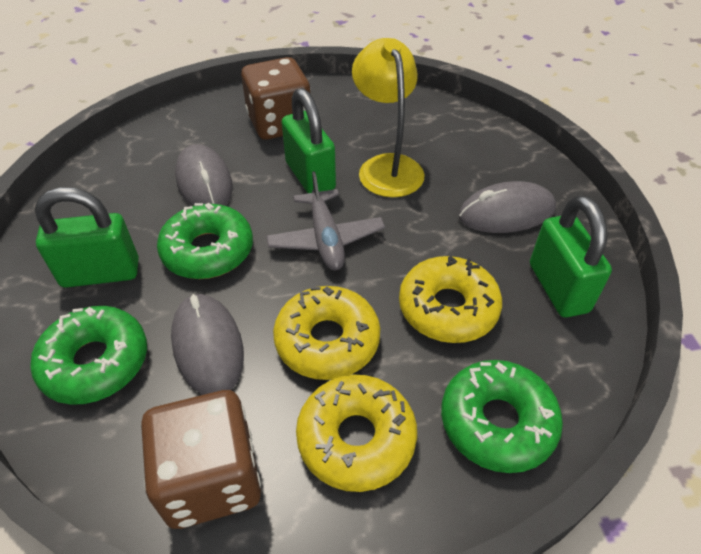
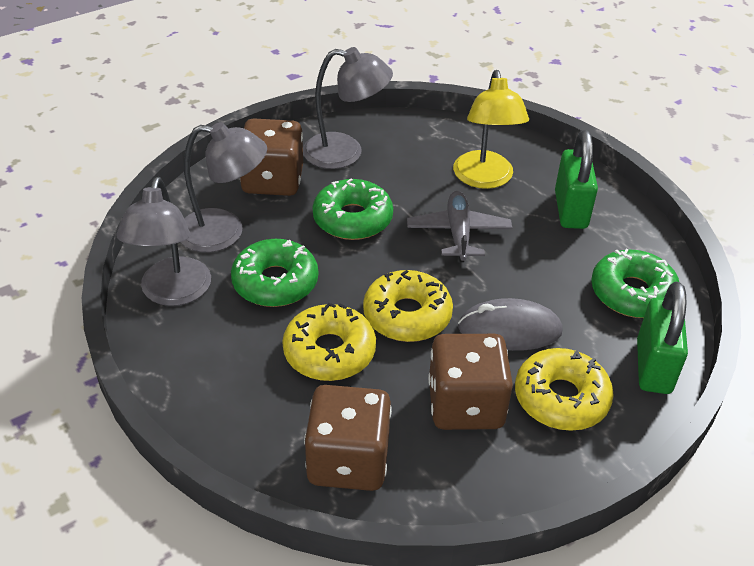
brown dice: [141,390,261,529] [241,57,310,140] = 2 -> [240,118,303,196] [304,385,392,491] [428,334,513,430] = 3
green padlock: [34,187,139,288] [282,88,336,193] [530,195,612,317] = 3 -> [555,130,598,229] [637,282,688,394] = 2
grey lamp: none = 0 -> [116,177,211,306] [181,122,267,252] [303,47,393,169] = 3
grey mouse: [171,294,244,395] [175,144,233,206] [458,181,556,233] = 3 -> [458,298,563,351] = 1

